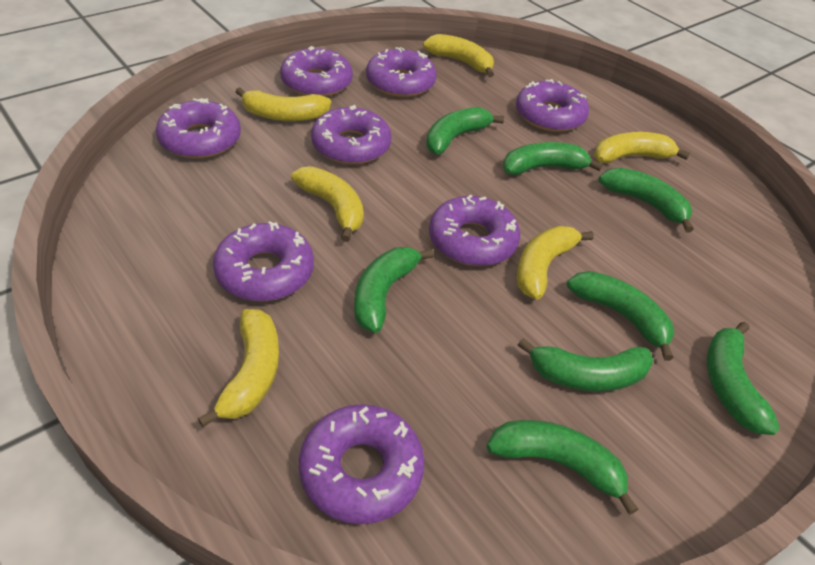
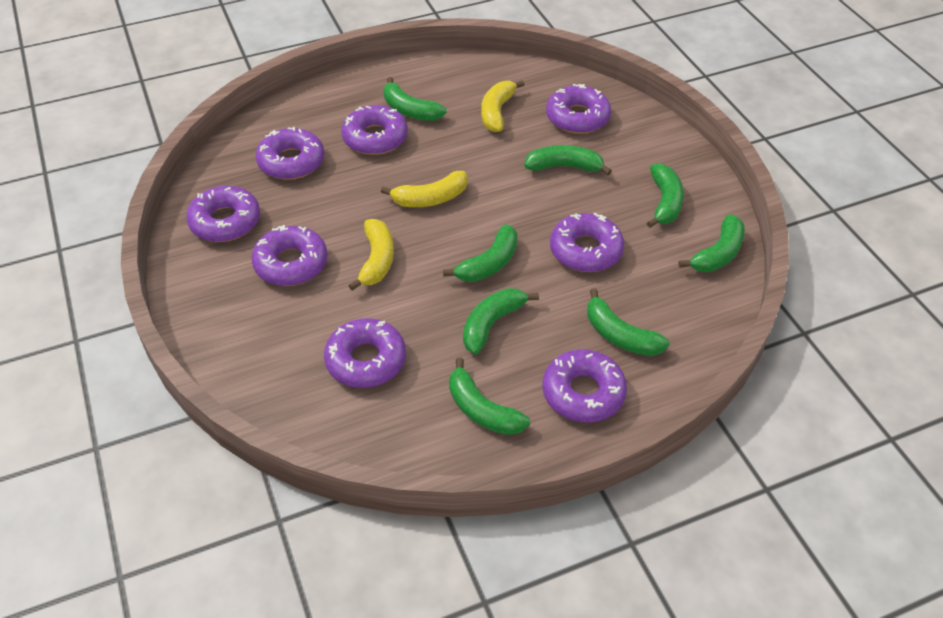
yellow banana: [198,309,279,427] [235,87,331,121] [291,166,364,242] [423,34,494,77] [517,226,594,300] [594,132,690,164] = 6 -> [348,219,394,291] [381,171,468,207] [481,80,525,132] = 3

